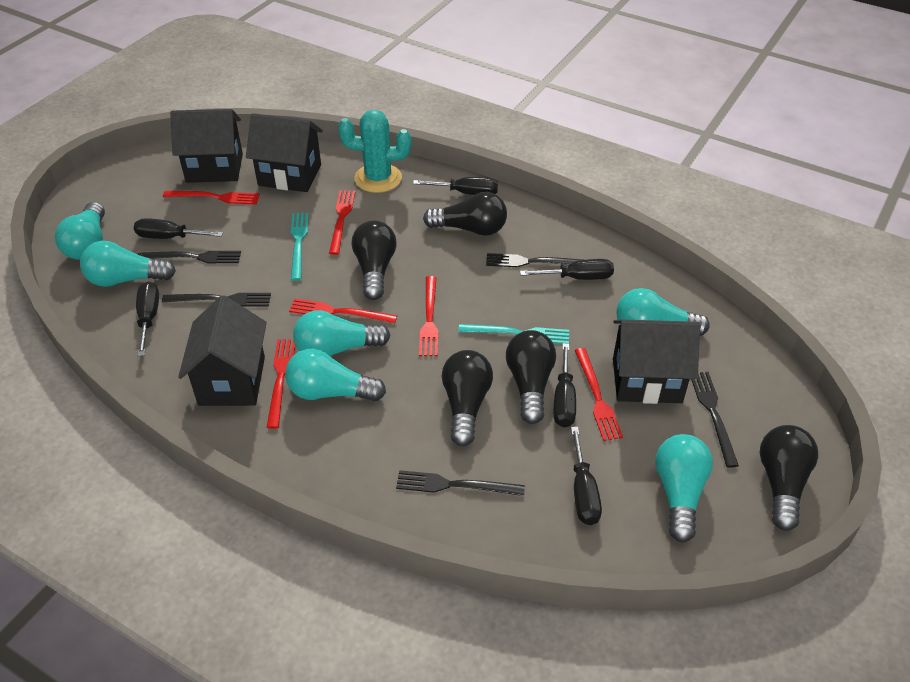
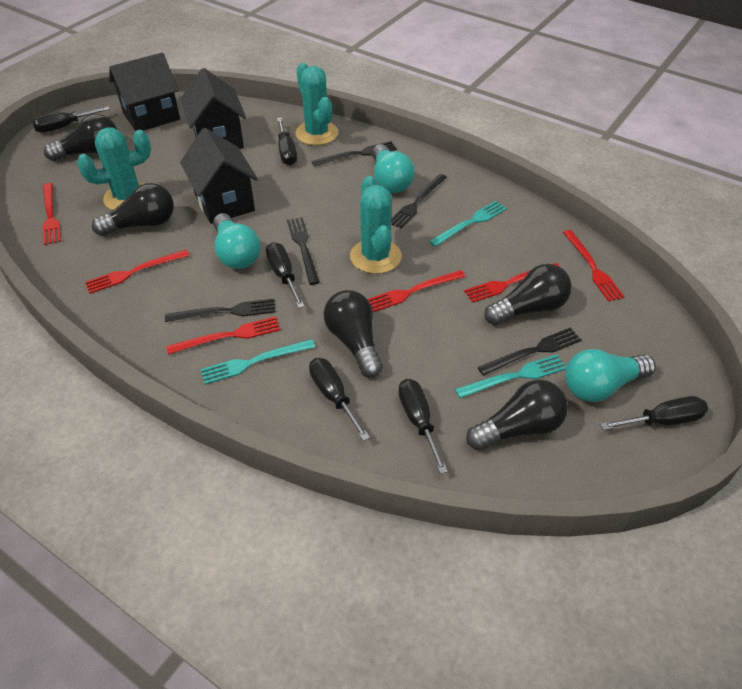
black house: [170,109,243,183] [178,296,267,406] [246,113,323,192] [613,319,700,404] = 4 -> [109,53,180,132] [180,128,258,224] [181,68,246,149] = 3
turquoise cactus: [338,110,411,193] = 1 -> [77,127,151,210] [295,63,338,145] [350,176,402,274] = 3
turquoise fork: [291,213,309,281] [458,324,569,344] = 2 -> [200,339,315,385] [429,201,507,247] [455,354,566,398] = 3
turquoise light bulb: [55,202,105,260] [80,241,176,287] [285,348,386,401] [293,310,391,356] [616,288,710,336] [655,434,713,542] = 6 -> [213,213,260,269] [372,144,415,193] [565,349,656,402] = 3

